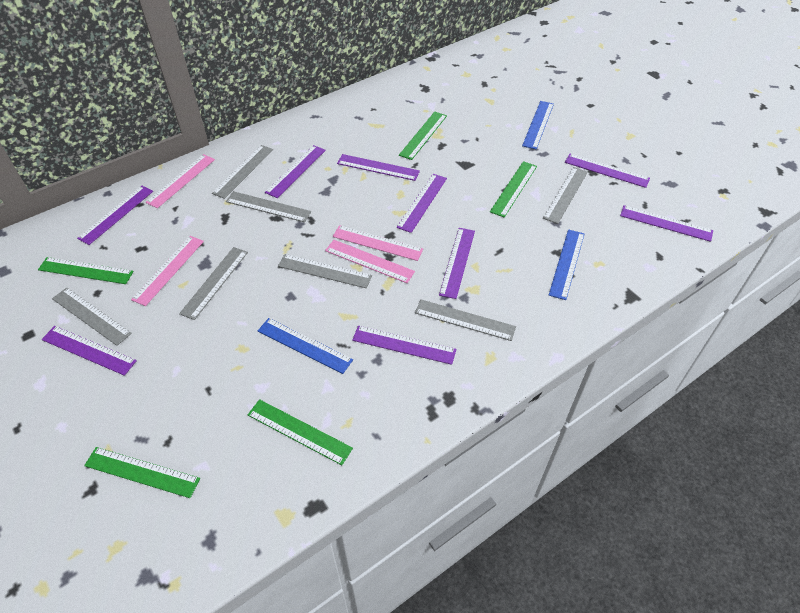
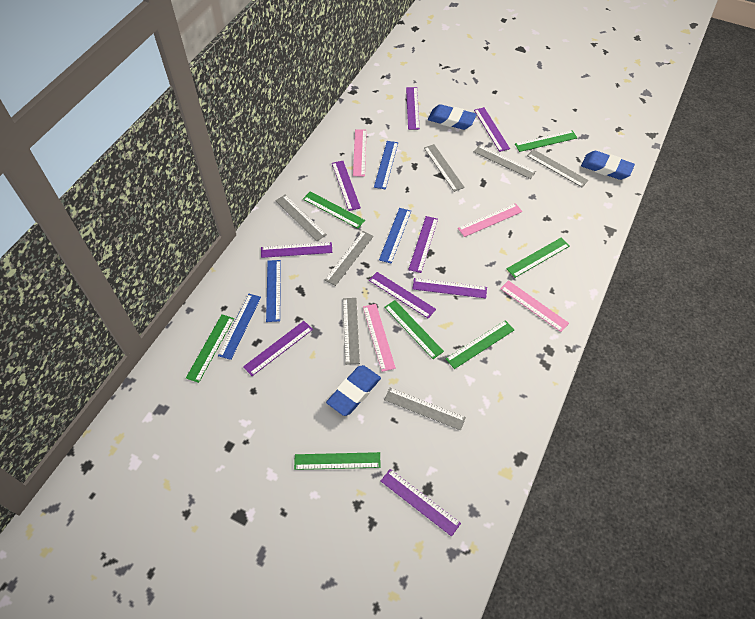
blue eraser: none = 0 -> [326,365,381,416] [428,104,477,130] [581,151,635,180] = 3
blue ruler: [258,318,353,374] [522,101,554,149] [549,229,584,300] = 3 -> [218,294,261,360] [266,260,281,322] [374,141,398,189] [379,208,411,263] = 4
green ruler: [38,257,134,284] [84,447,200,498] [248,399,353,465] [399,112,447,160] [490,161,537,218] = 5 -> [186,314,234,383] [294,452,381,470] [303,191,365,229] [384,300,444,359] [446,320,514,369] [507,238,569,278] [515,130,577,152] = 7

